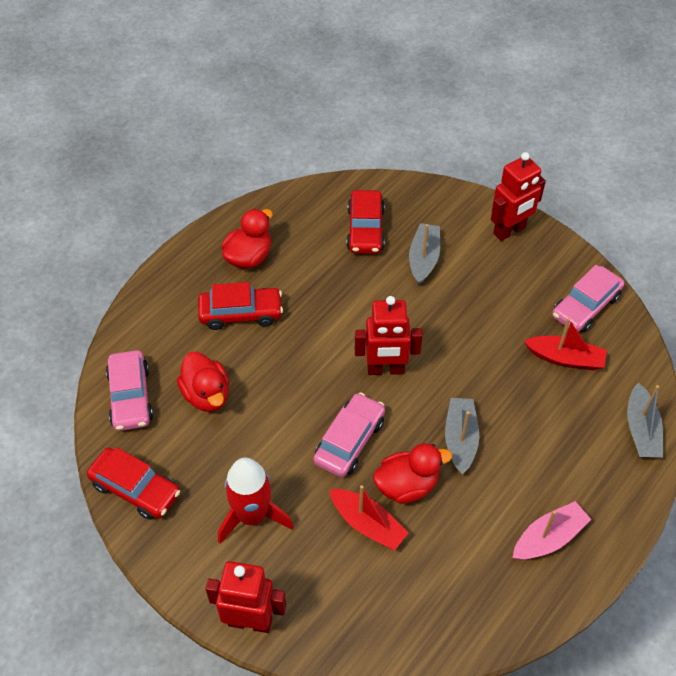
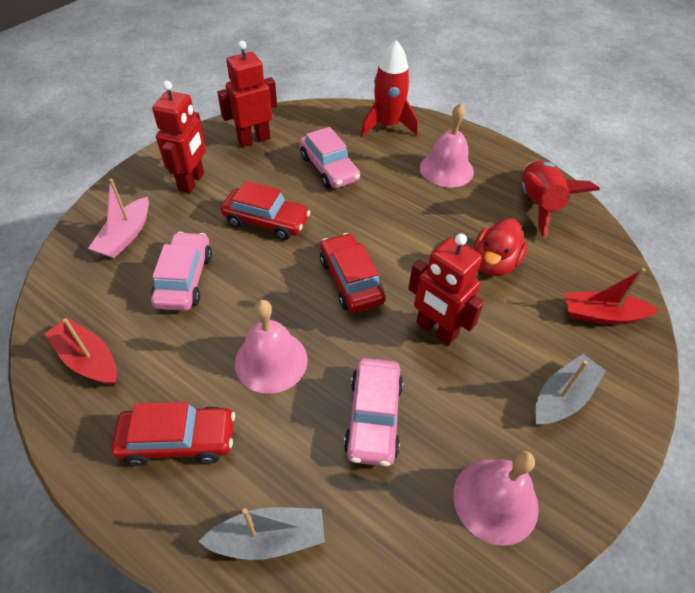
grey boat: [409,223,440,285] [445,398,479,474] [627,383,663,457] = 3 -> [198,507,325,560] [534,354,606,426] = 2
pink bell: none = 0 -> [235,300,308,394] [420,103,474,188] [453,451,539,546] = 3
red duck: [177,352,229,412] [222,209,273,269] [373,443,452,504] = 3 -> [474,218,528,276] = 1
red rocket: [218,458,293,544] = 1 -> [361,40,418,137] [522,160,600,238] = 2

